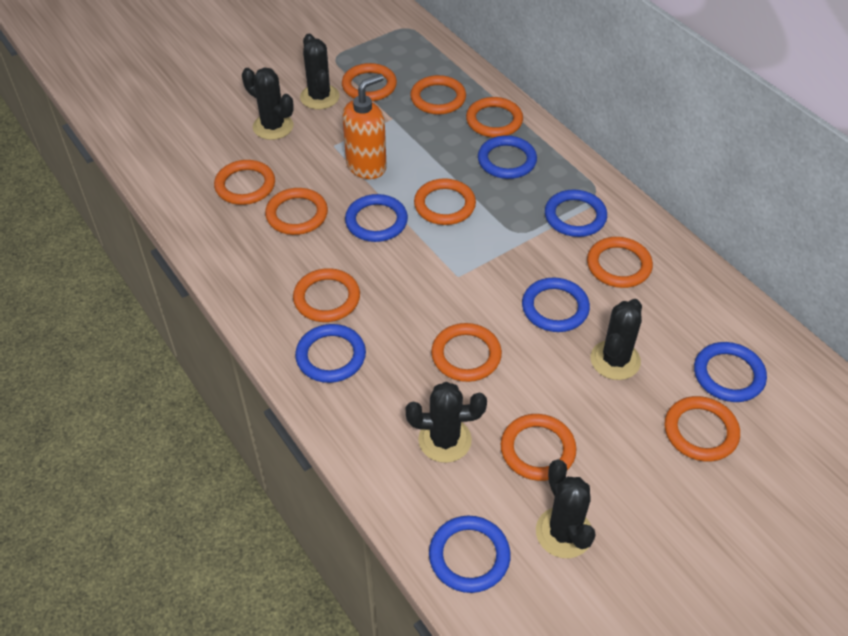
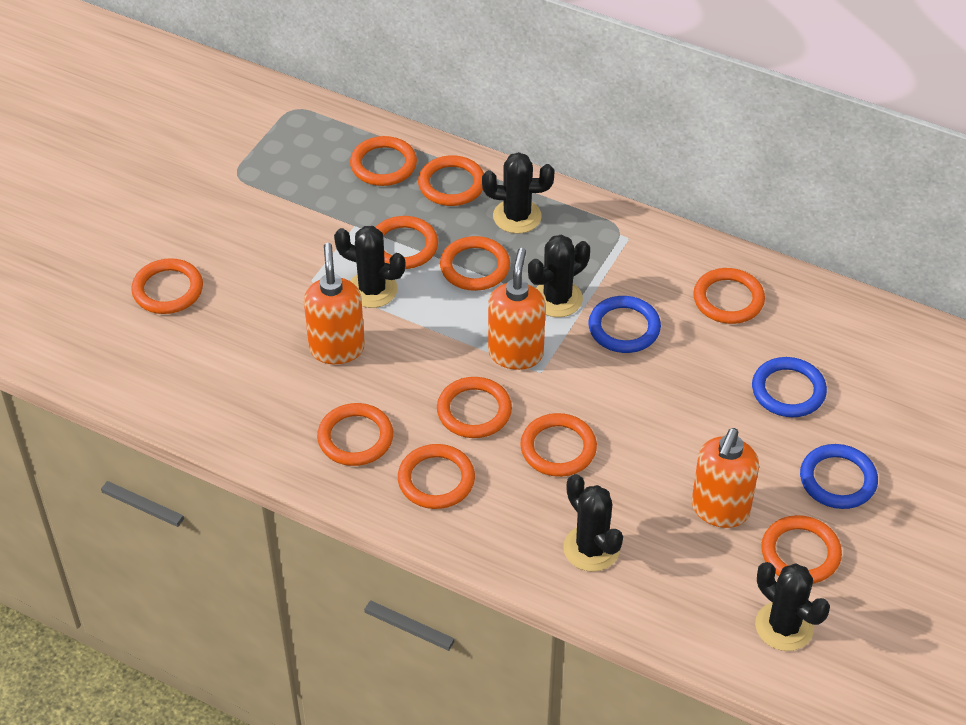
blue ring: [295,324,366,383] [345,194,408,242] [429,516,511,593] [478,135,537,179] [522,277,590,332] [545,189,607,237] [694,342,767,402] = 7 -> [588,296,661,353] [752,357,827,417] [800,444,878,509] = 3
orange soap dispenser: [342,74,387,179] = 1 -> [304,243,365,364] [488,248,546,370] [692,428,759,528] = 3

